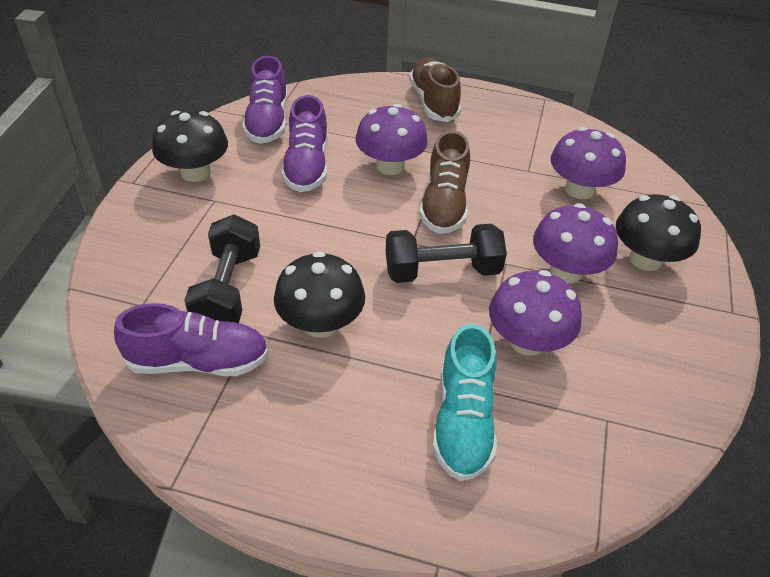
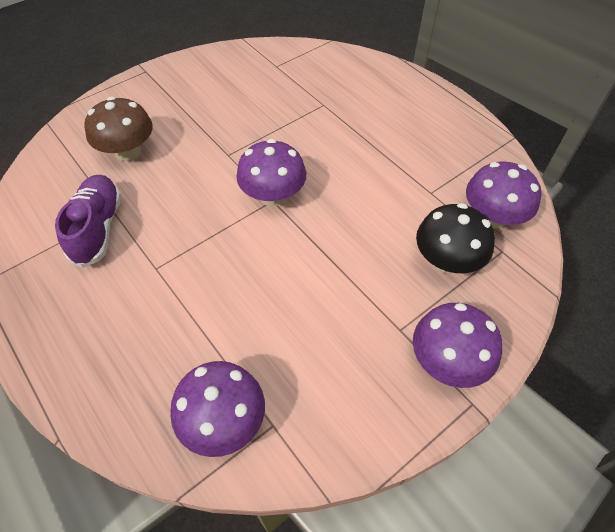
black dumbbell: [184,214,260,323] [386,224,507,283] = 2 -> none = 0
black mushroom: [152,110,228,182] [274,251,365,338] [616,194,701,271] = 3 -> [416,203,495,273] = 1
brown mushroom: none = 0 -> [84,97,153,161] = 1
brown shoe: [409,58,461,122] [419,131,470,234] = 2 -> none = 0
purple shoe: [114,303,269,376] [242,56,287,144] [281,95,328,192] = 3 -> [55,175,122,268] = 1
turquoise shoe: [432,324,497,481] = 1 -> none = 0

